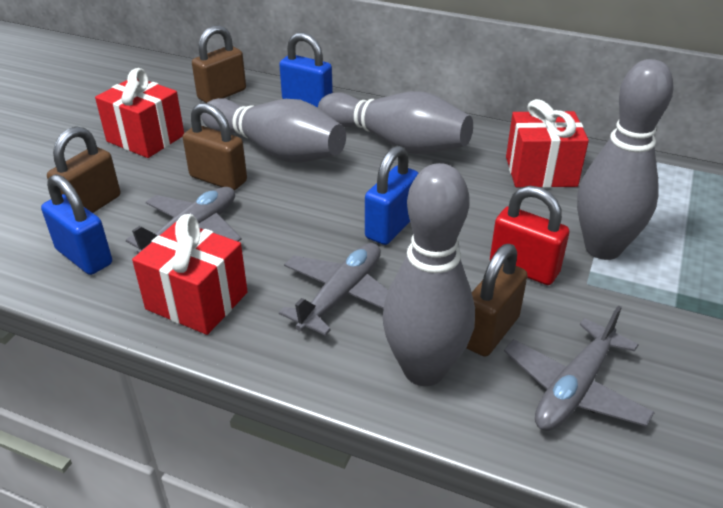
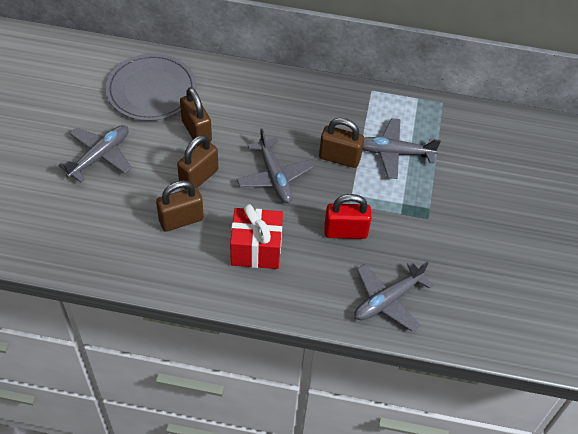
blue padlock: [41,174,112,275] [279,33,333,108] [365,146,419,245] = 3 -> none = 0
grey bowling pin: [201,98,346,163] [318,91,473,154] [382,163,475,386] [577,59,673,260] = 4 -> none = 0
grey plane: [126,187,242,254] [279,243,389,336] [504,305,655,431] = 3 -> [58,125,132,182] [237,128,314,203] [354,261,433,331] [362,118,441,179] = 4
grey plate: none = 0 -> [106,54,196,121] = 1
red gift: [95,68,184,158] [132,214,248,335] [506,99,589,188] = 3 -> [230,204,283,269] = 1

